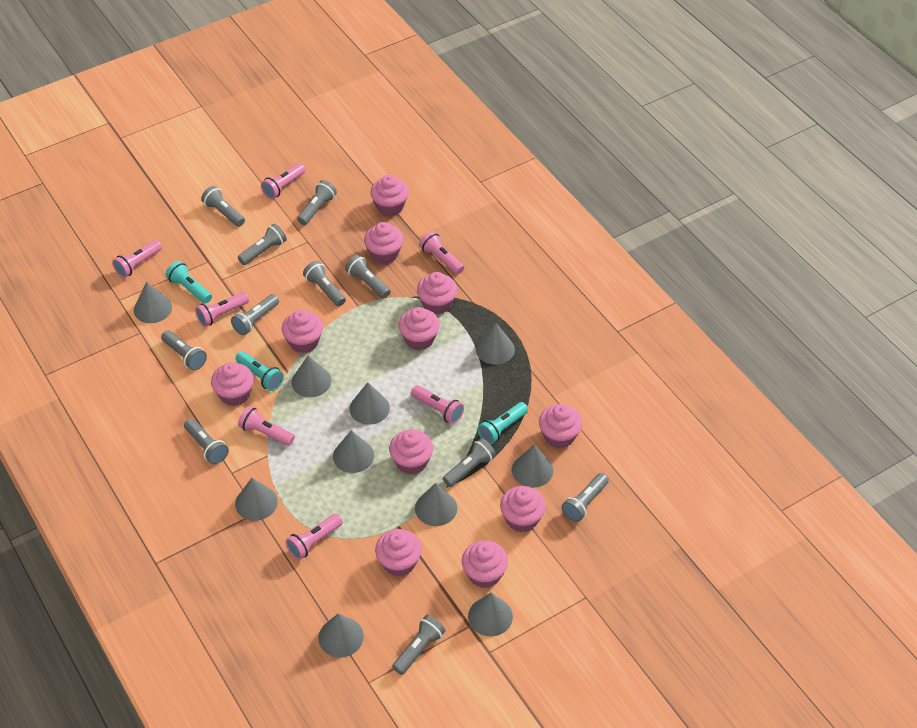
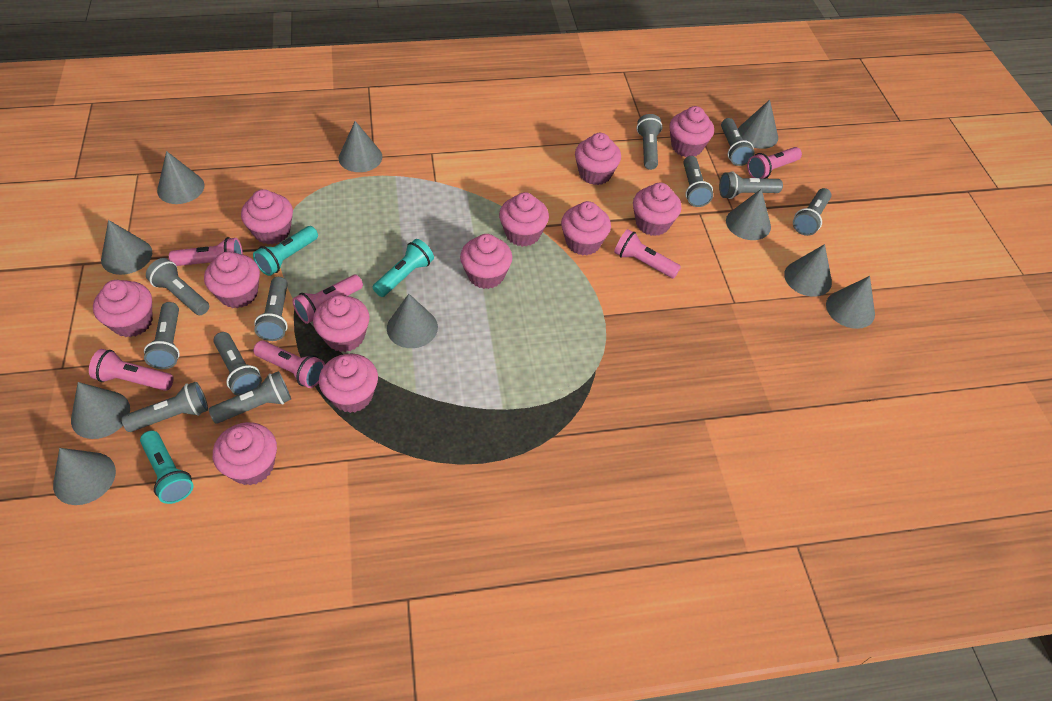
pink cupcake: [211,362,254,406] [282,310,323,353] [364,222,403,264] [370,175,409,216] [375,529,422,577] [389,430,433,474] [398,307,440,350] [417,272,457,315] [462,540,508,588] [500,486,546,532] [539,404,582,448] = 11 -> [93,280,153,337] [204,252,260,308] [213,422,277,485] [241,189,293,245] [313,295,370,352] [319,354,378,413] [460,234,512,289] [499,192,549,247] [561,201,611,255] [575,133,621,185] [633,182,682,236] [669,106,714,157] = 12
pink flashlight: [112,240,162,278] [195,292,249,327] [238,406,295,446] [261,163,305,199] [286,514,343,560] [411,385,464,424] [419,231,464,275] = 7 -> [89,349,174,391] [169,237,243,266] [253,340,325,388] [292,275,363,324] [614,229,681,278] [747,147,802,179] = 6

